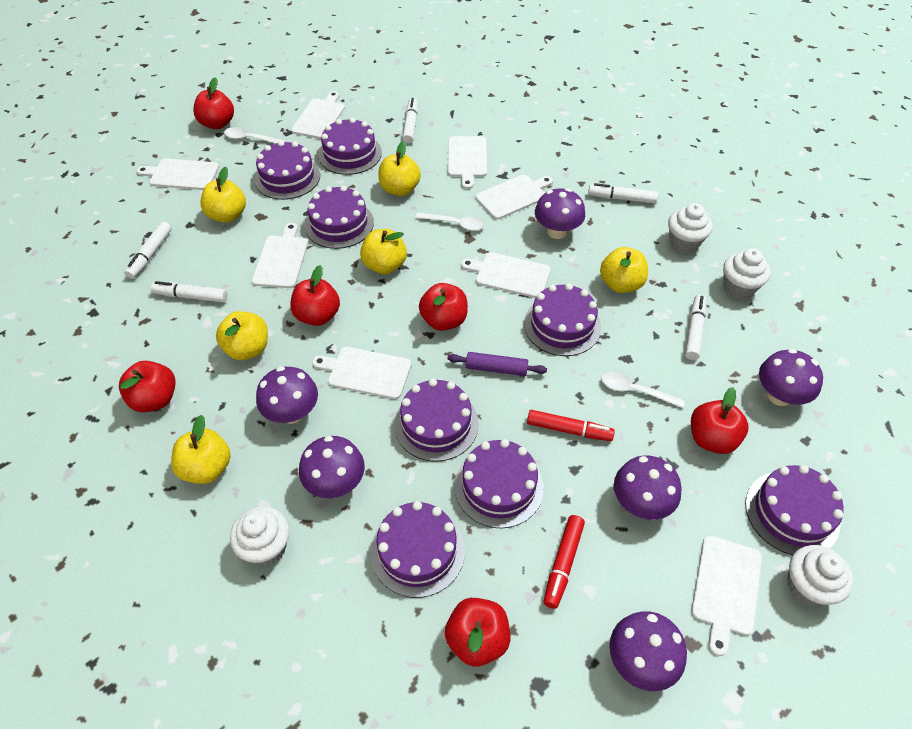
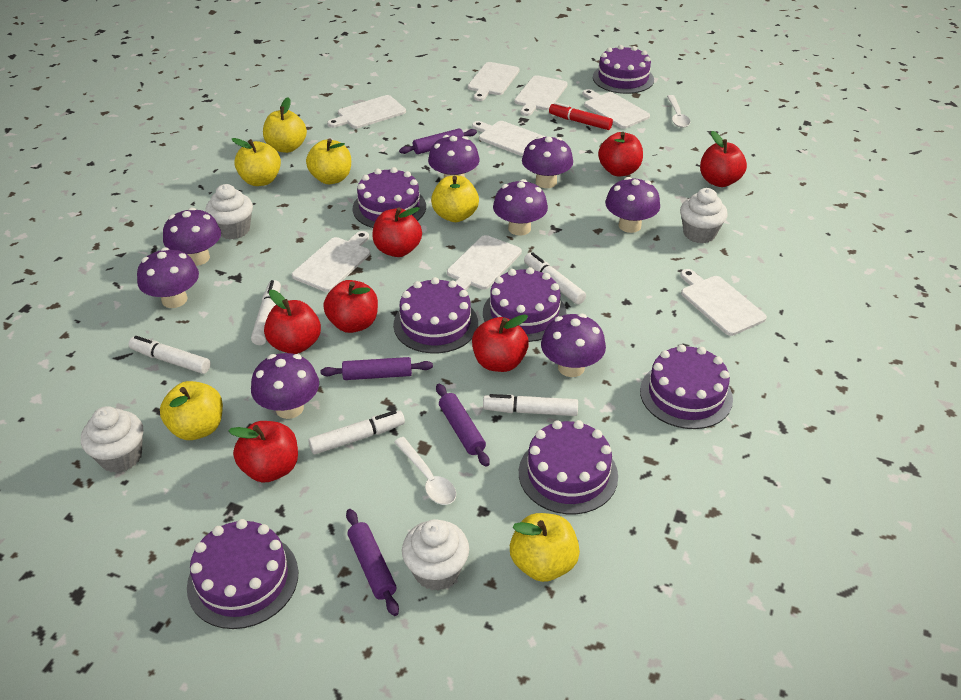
purple cake: [254,141,320,200] [305,185,374,249] [318,118,382,175] [370,501,465,598] [394,378,479,462] [454,439,544,528] [524,283,601,356] [745,465,844,555] = 8 -> [187,519,298,629] [353,167,426,228] [393,277,478,353] [483,267,567,342] [519,420,618,514] [593,45,654,94] [640,344,733,429] = 7
purple mushroom: [256,366,318,424] [299,436,365,498] [535,188,585,239] [609,612,687,691] [614,455,682,520] [759,349,823,406] = 6 -> [137,247,199,308] [163,208,221,266] [251,353,319,419] [428,135,480,178] [493,179,548,236] [522,136,573,188] [541,314,606,377] [605,177,660,233] = 8
purple rolling pin: [447,352,547,376] = 1 -> [321,357,433,380] [346,509,399,616] [399,129,477,154] [436,384,490,467] = 4
red apple: [119,361,176,412] [193,77,234,129] [290,265,340,326] [419,283,468,331] [445,598,510,666] [691,387,748,454] = 6 -> [229,421,298,483] [264,290,321,354] [323,280,378,333] [372,207,422,257] [472,314,529,372] [598,132,643,176] [700,131,747,187] = 7
red marker: [527,410,615,441] [543,515,585,609] = 2 -> [549,102,613,130] = 1
white spoon: [224,127,286,144] [416,212,485,231] [601,372,685,408] = 3 -> [394,437,456,505] [667,95,690,128] = 2

